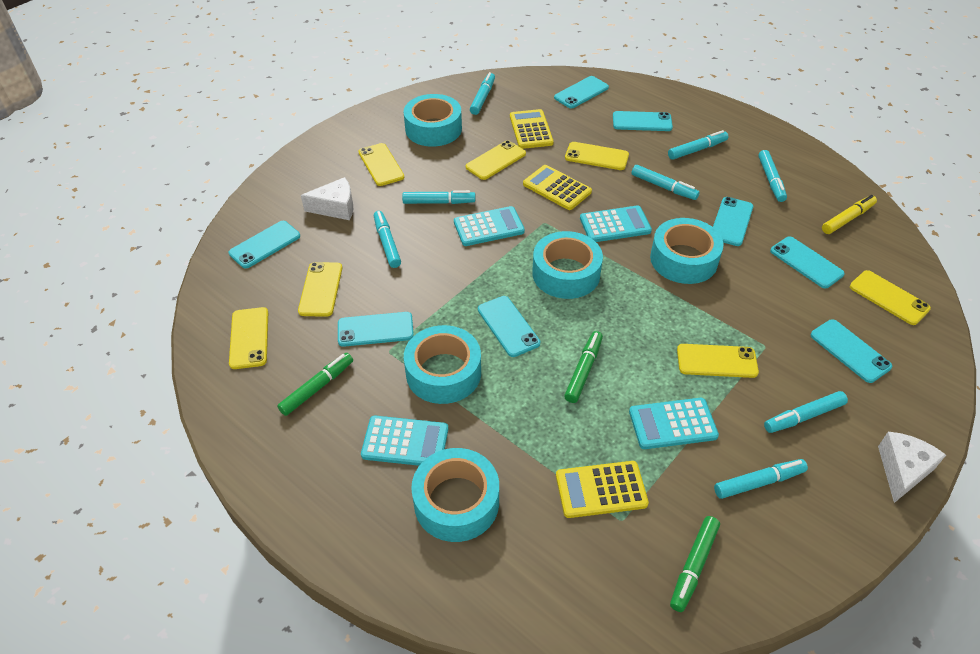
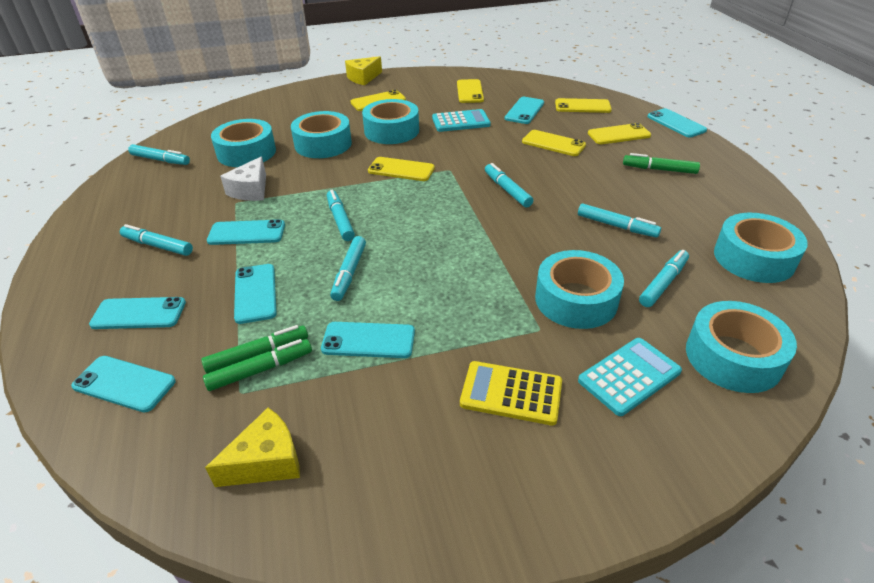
turquoise calculator: [361,416,448,466] [454,206,525,246] [580,205,652,242] [629,398,719,449] = 4 -> [432,109,491,132] [578,338,682,416] = 2
turquoise marker: [374,211,401,268] [402,190,475,204] [470,72,495,115] [631,165,700,200] [668,130,729,160] [714,459,808,499] [758,150,787,202] [764,391,848,433] = 8 -> [120,224,193,256] [128,144,190,165] [327,190,355,241] [330,236,366,301] [485,163,533,208] [578,203,661,238] [639,250,689,307] = 7
turquoise phone: [229,221,300,269] [338,312,414,347] [478,296,540,357] [554,76,609,108] [613,111,673,131] [713,197,754,246] [770,237,845,288] [811,319,892,383] = 8 -> [71,356,176,412] [89,297,186,329] [207,219,285,245] [234,264,277,324] [321,322,415,358] [505,97,544,124] [647,108,707,137] = 7
turquoise tape: [404,94,462,147] [404,325,481,404] [411,448,499,542] [532,231,603,299] [650,218,723,284] = 5 -> [211,119,276,167] [291,111,352,158] [362,99,419,144] [535,250,624,329] [686,301,797,393] [714,213,808,283] = 6
white cheese: [301,177,353,220] [878,432,946,503] = 2 -> [220,157,266,201] = 1
yellow calculator: [510,109,554,149] [523,165,592,210] [556,461,649,518] = 3 -> [460,361,562,425] = 1
yellow cheese: none = 0 -> [205,408,300,487] [345,56,382,85] = 2
yellow marker: [822,195,877,234] = 1 -> none = 0
yellow phone: [229,307,268,369] [298,262,342,317] [358,143,404,186] [466,140,526,180] [565,142,629,170] [677,344,759,378] [850,270,931,325] = 7 -> [350,90,406,111] [368,157,435,181] [457,79,484,103] [522,130,586,156] [555,98,612,113] [588,123,651,144] = 6

